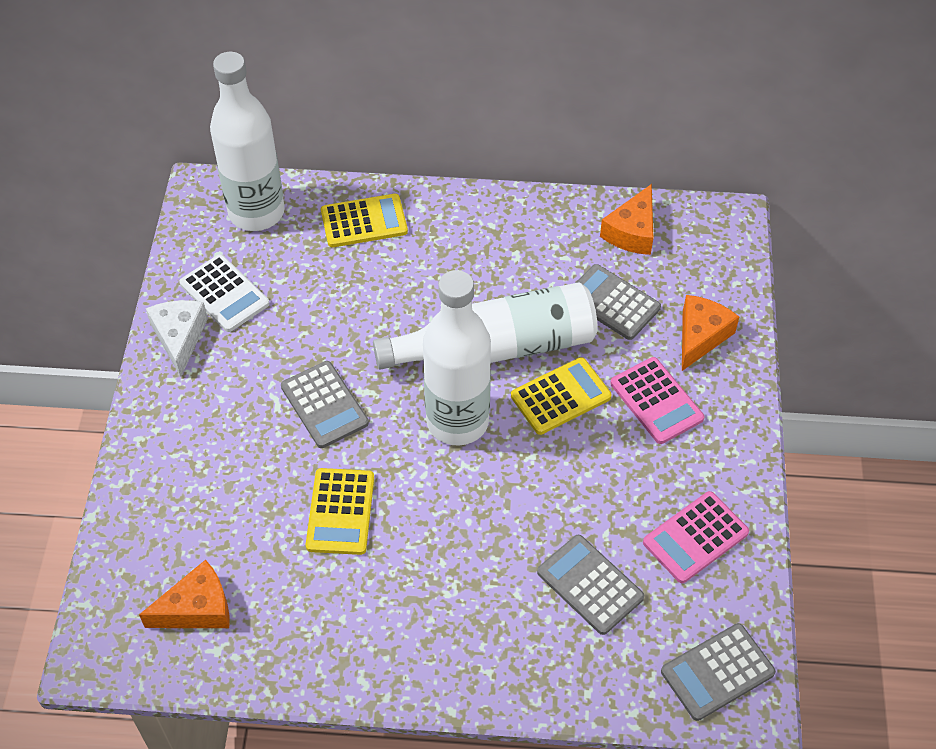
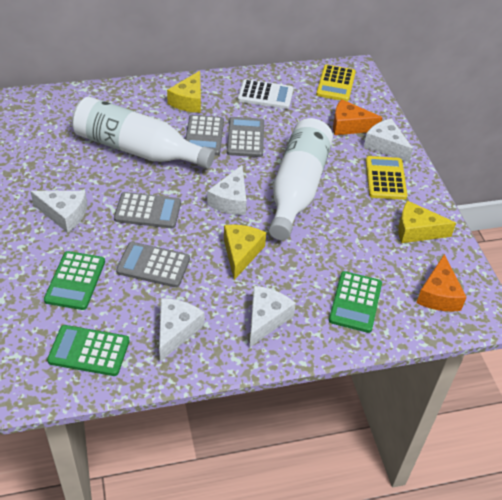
green calculator: none = 0 -> [44,251,105,310] [47,325,129,376] [329,271,382,333] = 3
orange cheese: [139,560,230,628] [600,184,653,255] [682,295,739,371] = 3 -> [333,99,383,135] [416,254,467,312] = 2
pink calculator: [610,357,704,444] [643,491,749,583] = 2 -> none = 0
white bottle: [210,52,285,231] [373,282,597,370] [423,270,491,445] = 3 -> [72,96,215,169] [269,118,333,240] = 2
white cheese: [146,300,208,377] = 1 -> [30,191,87,233] [159,298,205,362] [207,165,247,215] [249,286,296,348] [364,118,413,162] = 5
yellow calculator: [306,468,374,555] [321,194,408,247] [511,357,612,435] = 3 -> [316,64,356,101] [366,156,407,200] = 2
yellow cheese: none = 0 -> [167,71,201,113] [224,225,266,280] [398,201,456,243] = 3

